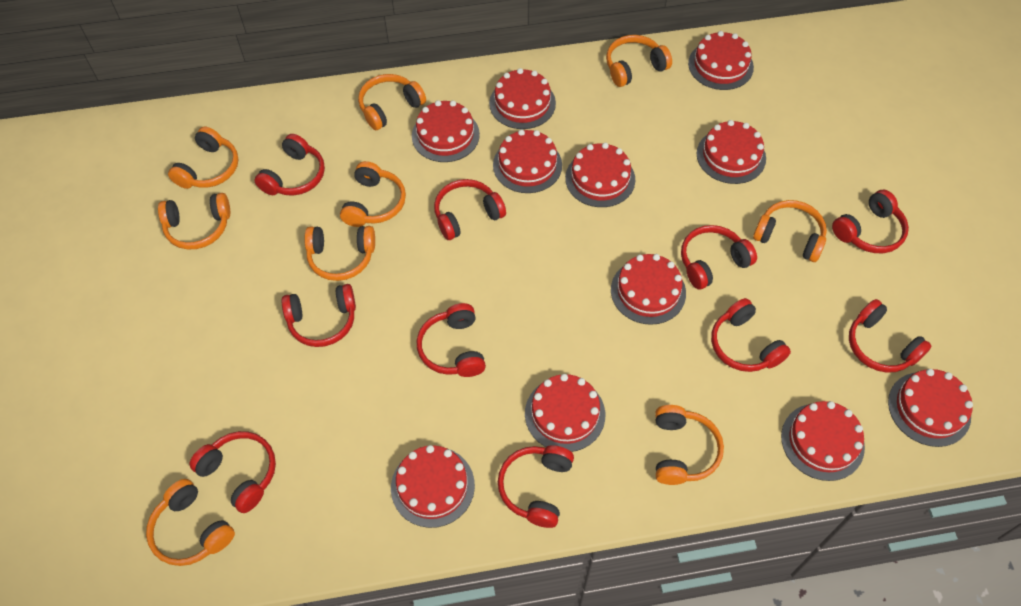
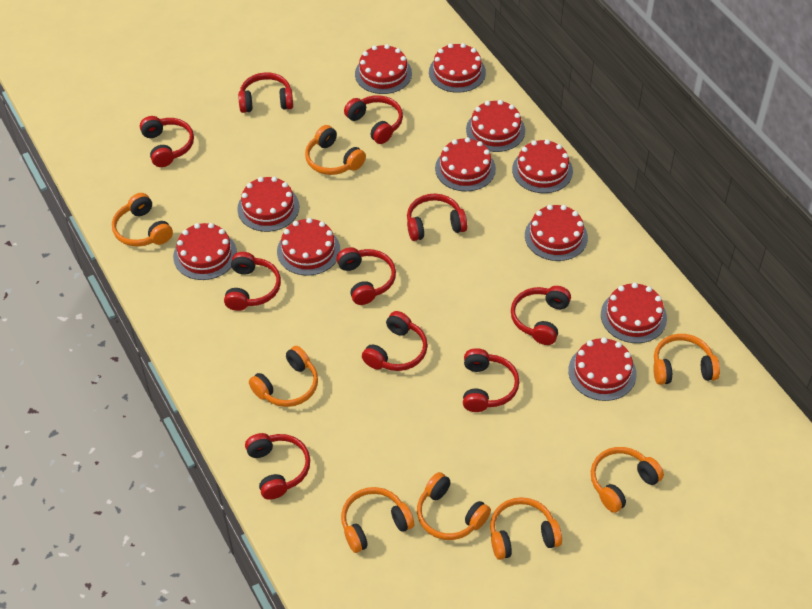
orange headphones: [146,479,235,566] [158,193,230,249] [168,127,238,189] [304,226,375,281] [340,161,406,227] [358,74,426,130] [606,35,672,87] [655,405,724,485] [753,200,827,262] = 9 -> [112,193,173,247] [249,346,318,407] [305,125,366,175] [341,487,414,553] [417,472,491,540] [490,497,562,560] [591,447,664,513] [653,334,720,385] = 8

